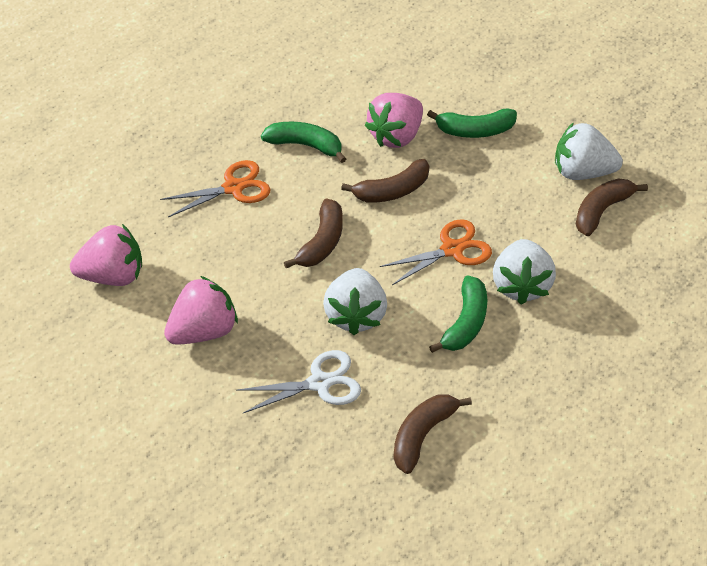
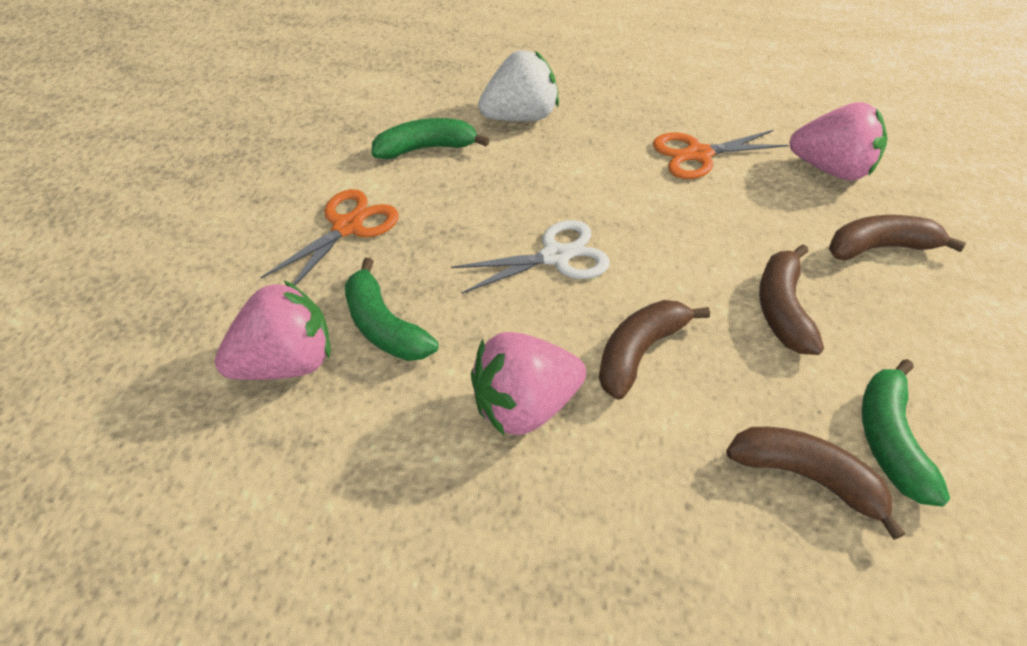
white strawberry: [323,268,387,335] [493,239,556,305] [555,122,623,180] = 3 -> [478,50,559,121] = 1

